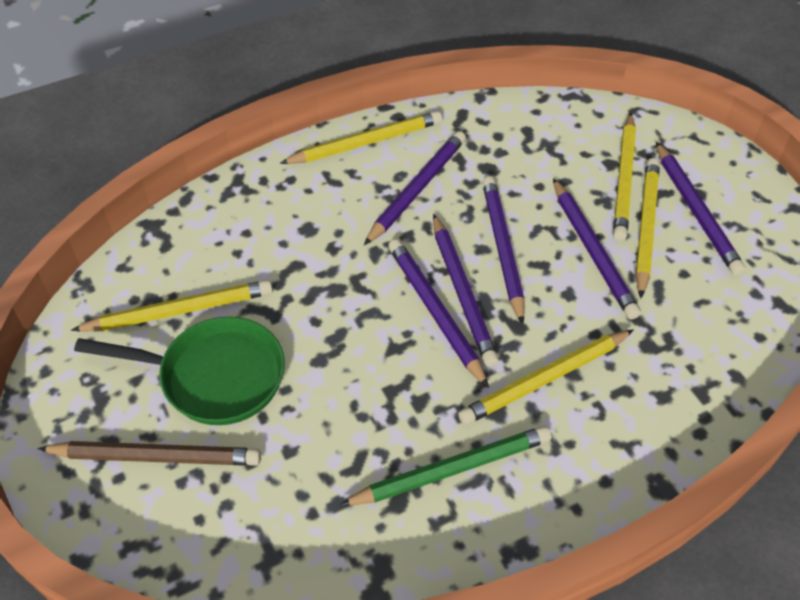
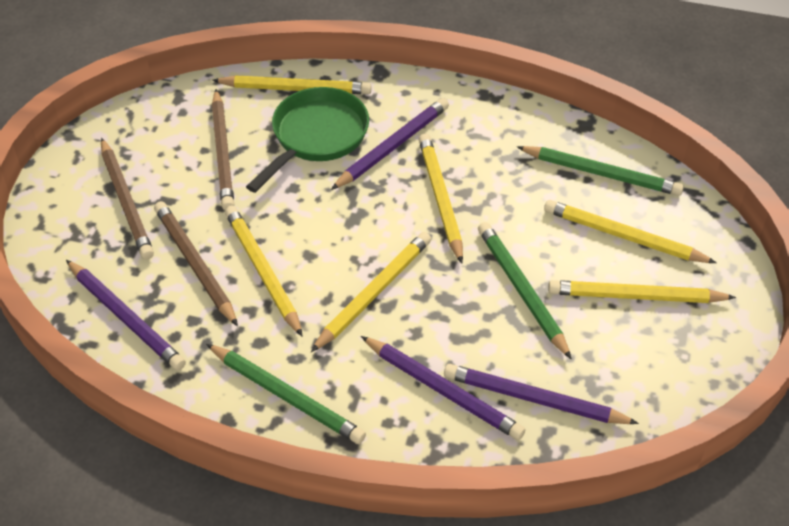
brown pencil: [38,441,261,466] = 1 -> [101,138,154,260] [154,201,238,327] [212,89,234,210] = 3
green pencil: [340,426,551,506] = 1 -> [206,344,366,444] [478,222,572,360] [517,146,684,196] = 3
purple pencil: [364,131,466,245] [388,239,489,388] [433,214,499,367] [482,176,525,325] [553,179,641,319] [656,142,746,276] = 6 -> [66,260,186,370] [331,98,449,190] [361,336,525,440] [444,364,639,424] = 4
yellow pencil: [71,280,273,332] [280,111,442,164] [458,329,634,425] [613,113,636,241] [635,158,660,299] = 5 -> [212,75,371,94] [225,206,303,337] [311,232,431,352] [418,134,463,264] [544,200,717,263] [548,280,736,303] = 6

